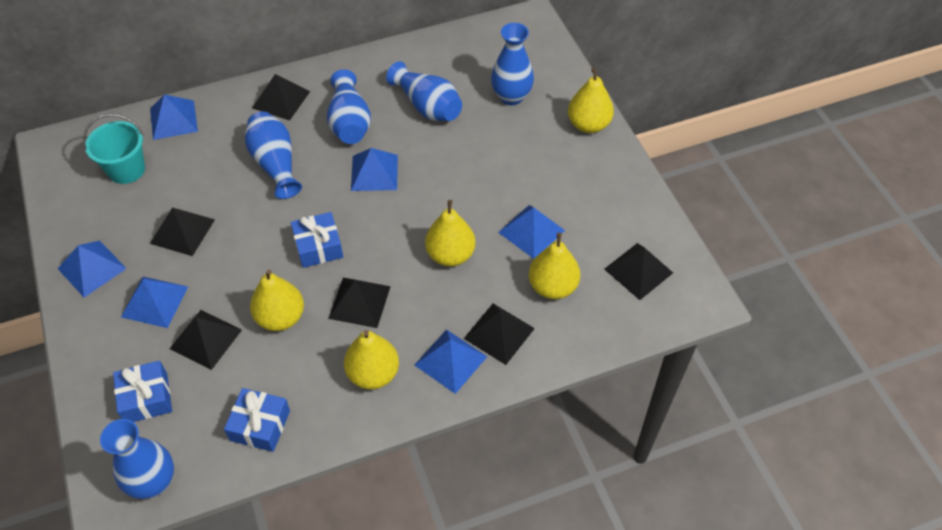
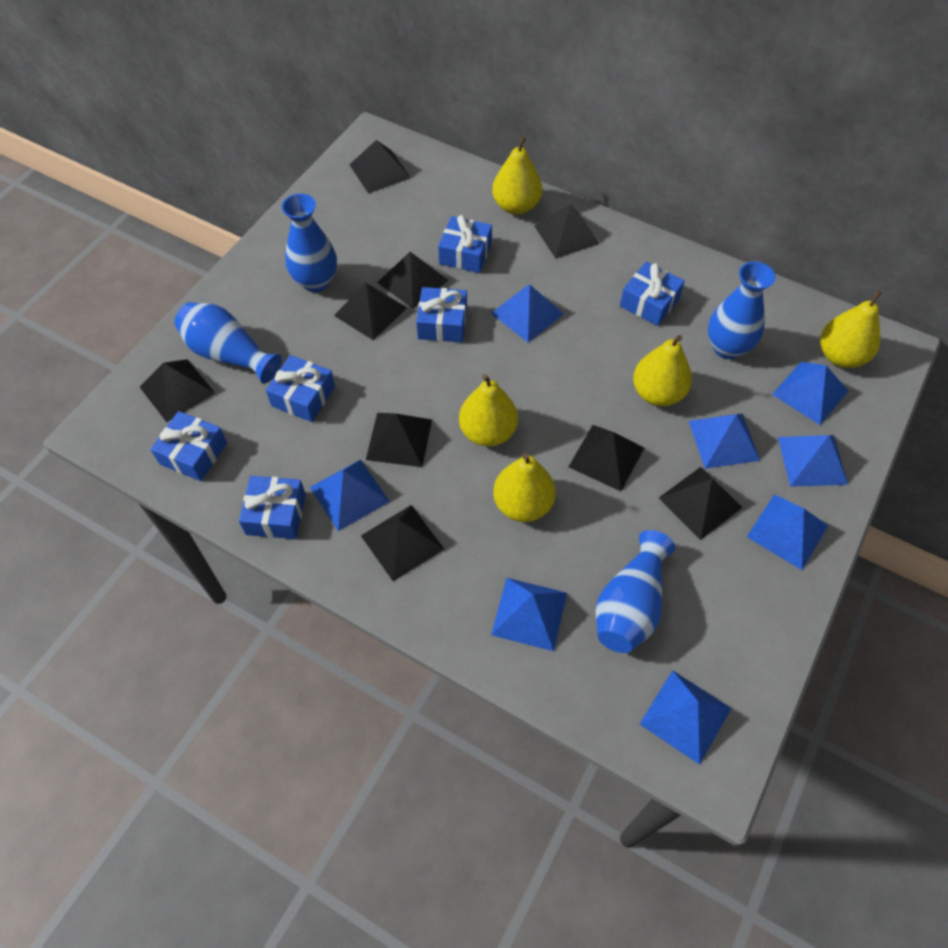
black pyramid: [150,208,215,256] [169,310,242,370] [252,74,310,120] [328,278,391,328] [464,303,535,365] [604,243,673,300] = 6 -> [140,359,215,422] [334,283,407,341] [350,140,411,194] [361,505,444,581] [366,413,432,467] [377,252,448,309] [534,204,600,258] [569,425,644,491] [659,467,743,540] = 9
blue gift: [113,361,172,422] [224,388,290,452] [291,212,343,268] = 3 -> [151,411,227,481] [239,476,306,539] [266,355,335,422] [416,287,467,342] [438,215,492,273] [620,262,685,326] = 6
blue pyramid: [57,240,127,298] [121,277,188,328] [150,94,198,140] [351,148,398,191] [414,329,487,394] [498,205,565,259] = 6 -> [310,460,390,531] [491,284,564,342] [491,578,567,651] [640,670,731,765] [689,413,760,469] [747,494,828,570] [772,362,848,425] [778,435,848,487] = 8
blue vase: [100,419,174,499] [245,112,302,199] [327,69,371,144] [386,61,462,121] [491,23,534,105] = 5 -> [174,302,282,384] [282,194,337,292] [596,530,675,653] [708,262,775,359] = 4
turquoise bucket: [83,113,145,184] = 1 -> none = 0

